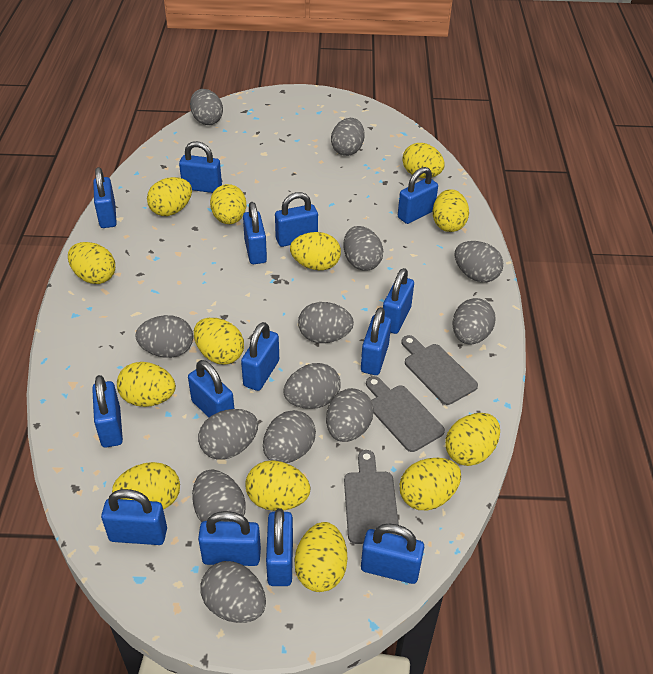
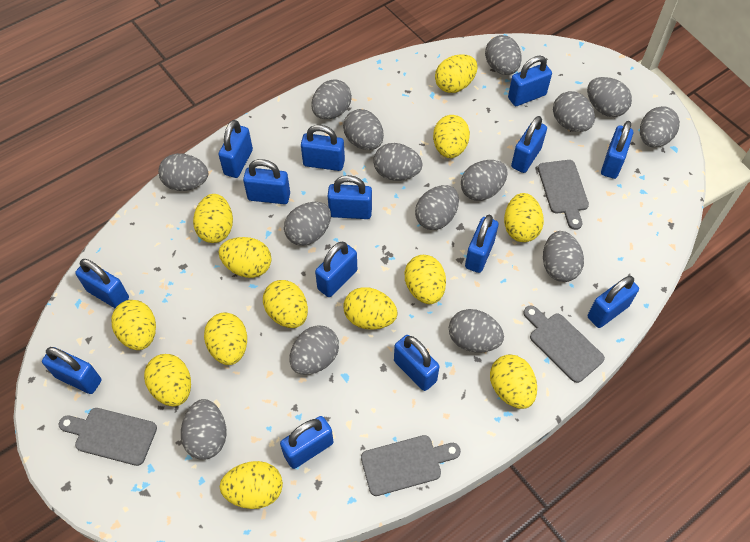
grey cutting board: [344,450,400,544] [366,376,445,452] [401,335,478,405] = 3 -> [59,408,157,466] [361,435,461,496] [523,305,605,383] [538,160,589,230] = 4
grey egg: [135,315,193,358] [190,89,223,125] [192,470,246,522] [198,409,258,460] [200,561,266,623] [263,410,316,463] [283,363,341,409] [298,302,354,343] [326,388,374,442] [331,118,365,156] [344,226,383,271] [452,298,496,344] [455,241,503,282] = 13 -> [158,153,208,191] [181,399,226,460] [284,202,331,246] [290,325,339,375] [311,79,352,119] [343,109,384,150] [373,143,423,181] [415,185,459,230] [449,309,504,353] [461,160,508,201] [485,35,522,75] [543,231,584,282] [553,91,595,132] [587,77,632,117] [640,106,680,148] = 15

